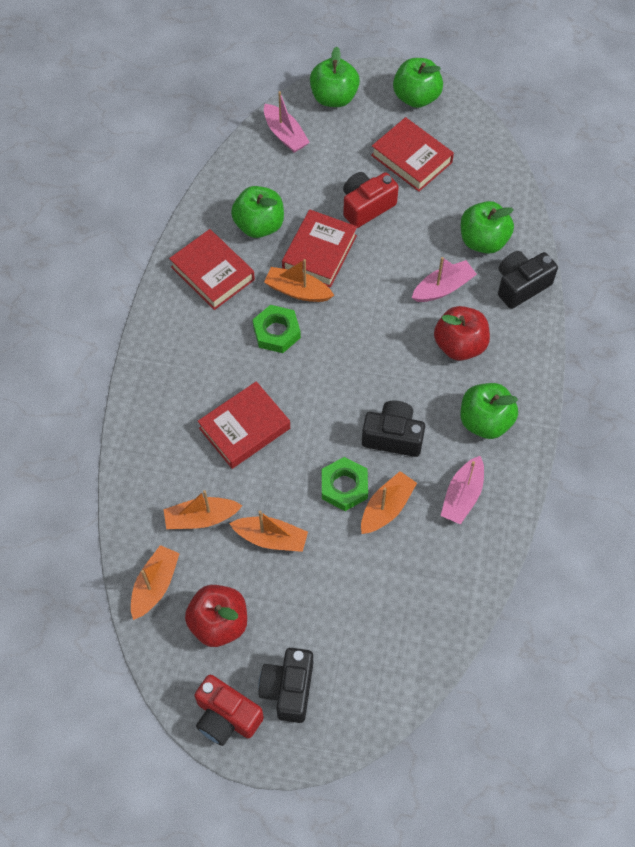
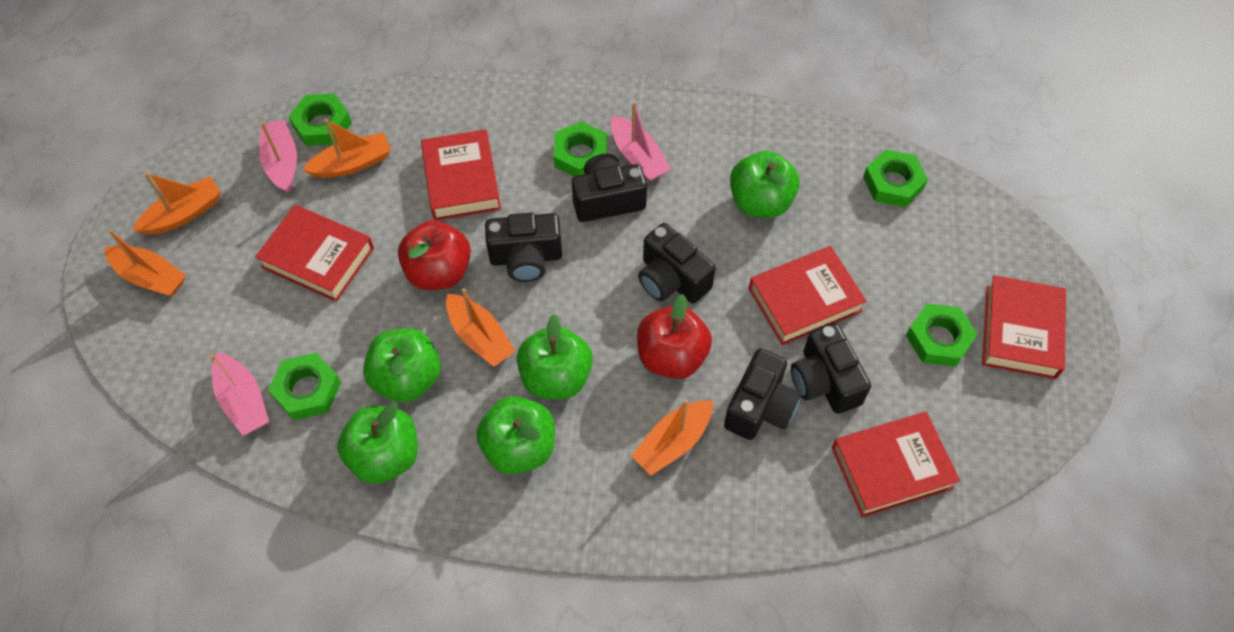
black camera: [258,648,313,723] [362,400,425,457] [498,251,558,309] = 3 -> [485,213,562,282] [572,154,647,222] [638,223,716,303] [724,348,801,440] [791,323,871,414] = 5
green nut: [253,305,301,353] [322,457,368,511] = 2 -> [268,353,341,420] [289,93,352,146] [553,121,607,177] [863,149,928,207] [906,304,978,367] = 5
red book: [169,229,255,310] [198,381,290,469] [282,210,357,287] [371,117,454,192] = 4 -> [255,205,374,302] [421,129,501,221] [749,246,867,345] [832,412,960,517] [982,275,1066,379] = 5
red camera: [194,675,264,746] [343,172,399,228] = 2 -> none = 0

